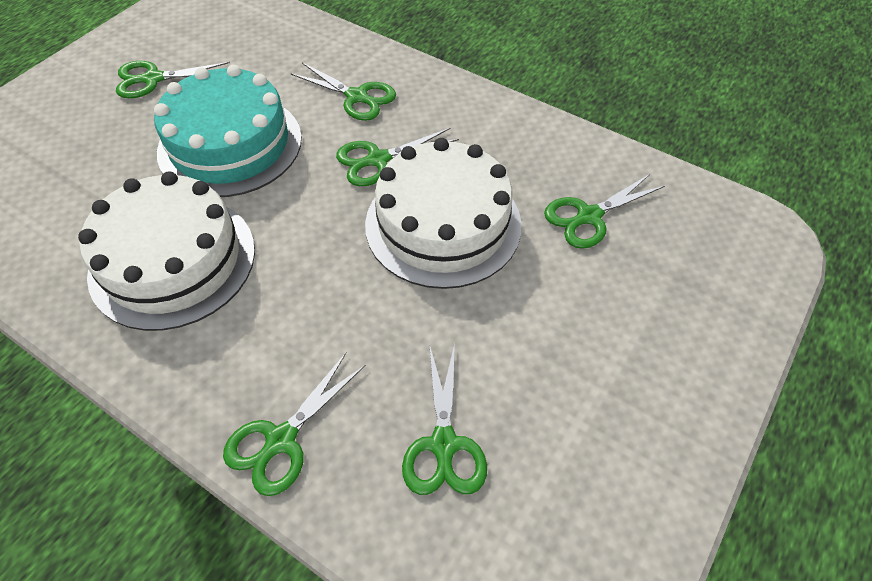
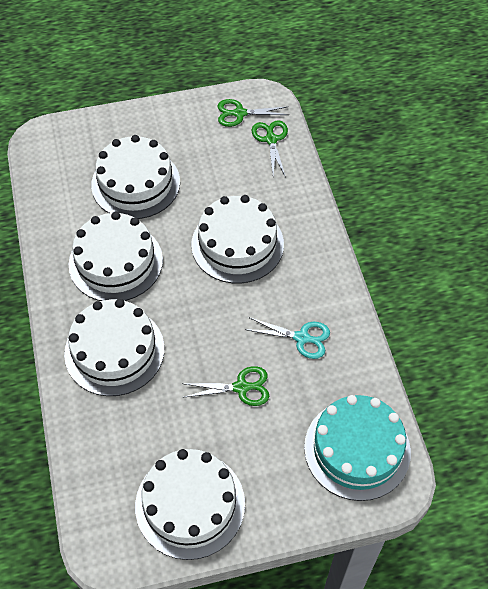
green scissors: [116,61,230,98] [223,352,366,496] [290,63,396,121] [336,128,459,186] [402,343,487,495] [544,174,666,249] = 6 -> [182,366,269,406] [218,99,289,127] [252,120,288,176] = 3
turquoise scissors: none = 0 -> [245,317,330,359] = 1
white cake: [78,172,255,331] [365,138,521,289] = 2 -> [64,299,164,396] [69,212,163,301] [91,135,180,219] [135,449,245,560] [191,195,284,283] = 5

